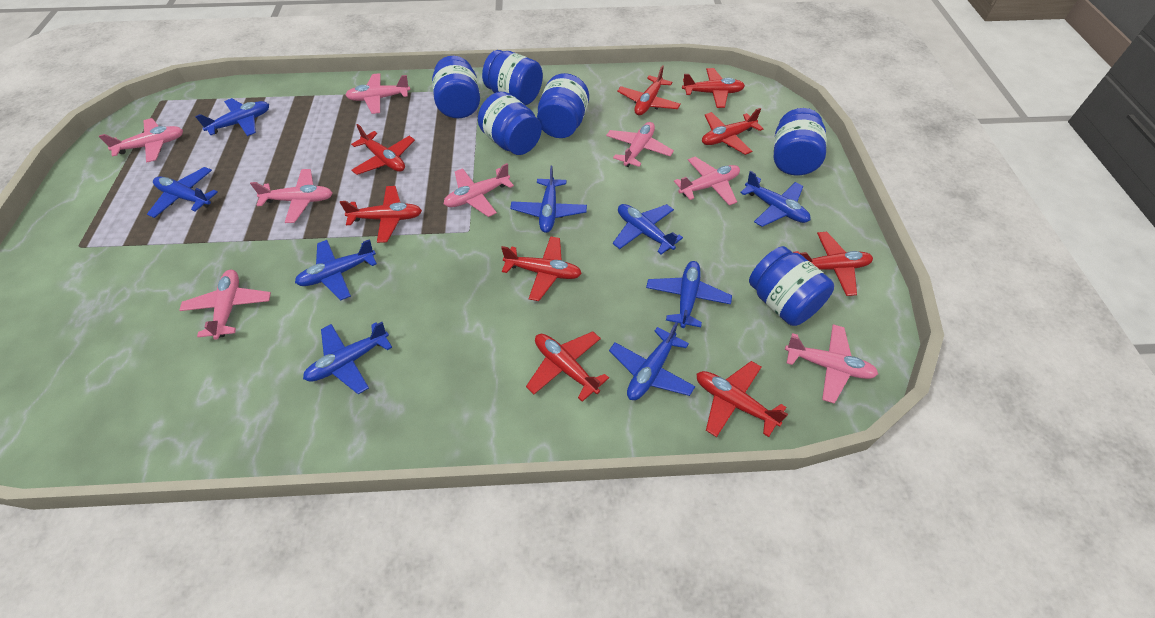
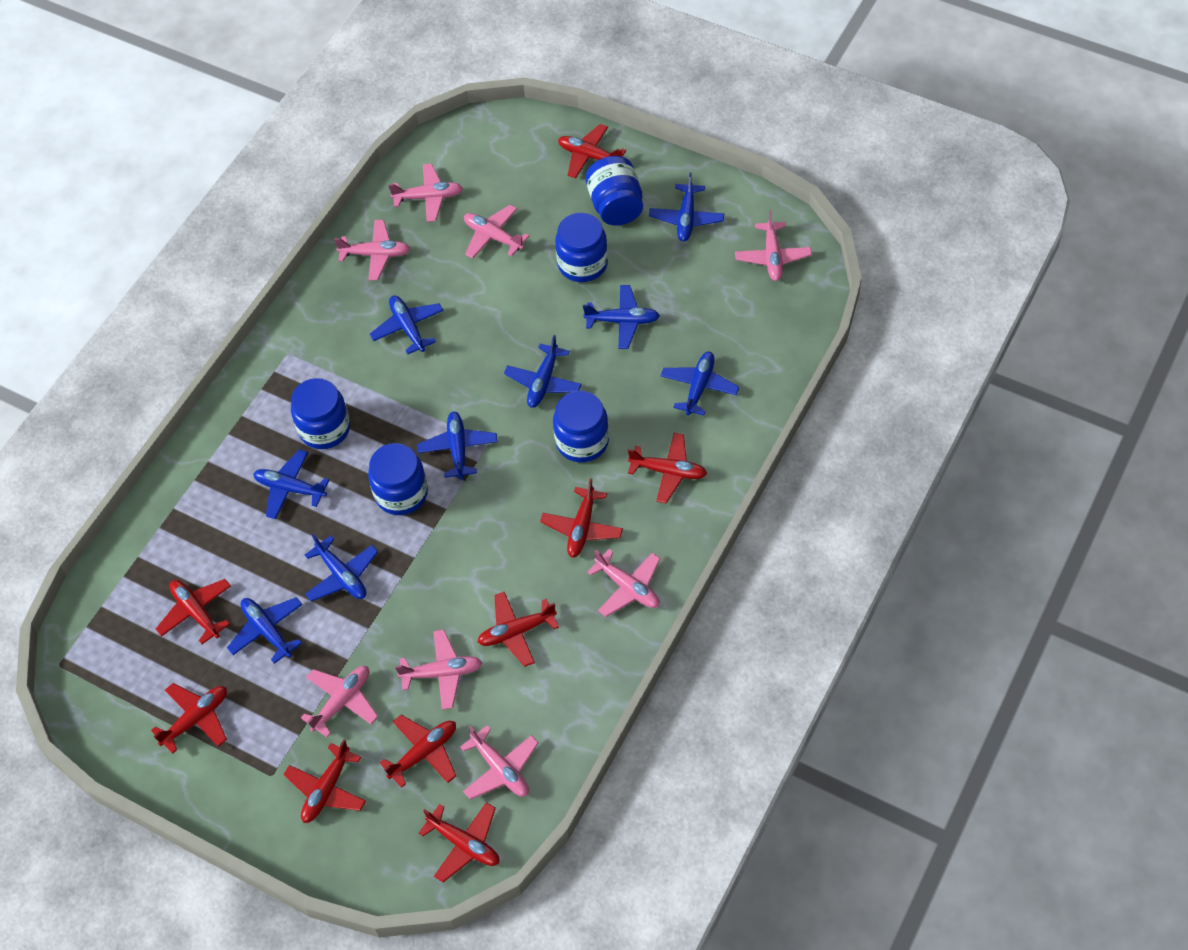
blue jar: [432,56,480,119] [478,92,542,155] [482,50,543,105] [537,73,589,138] [749,246,834,326] [774,108,827,175] = 6 -> [291,378,350,449] [368,443,428,515] [553,391,609,462] [555,213,608,282] [586,156,643,226] = 5

